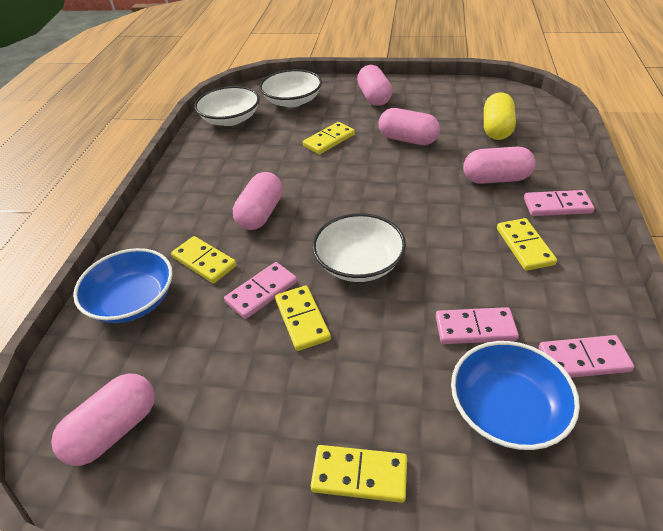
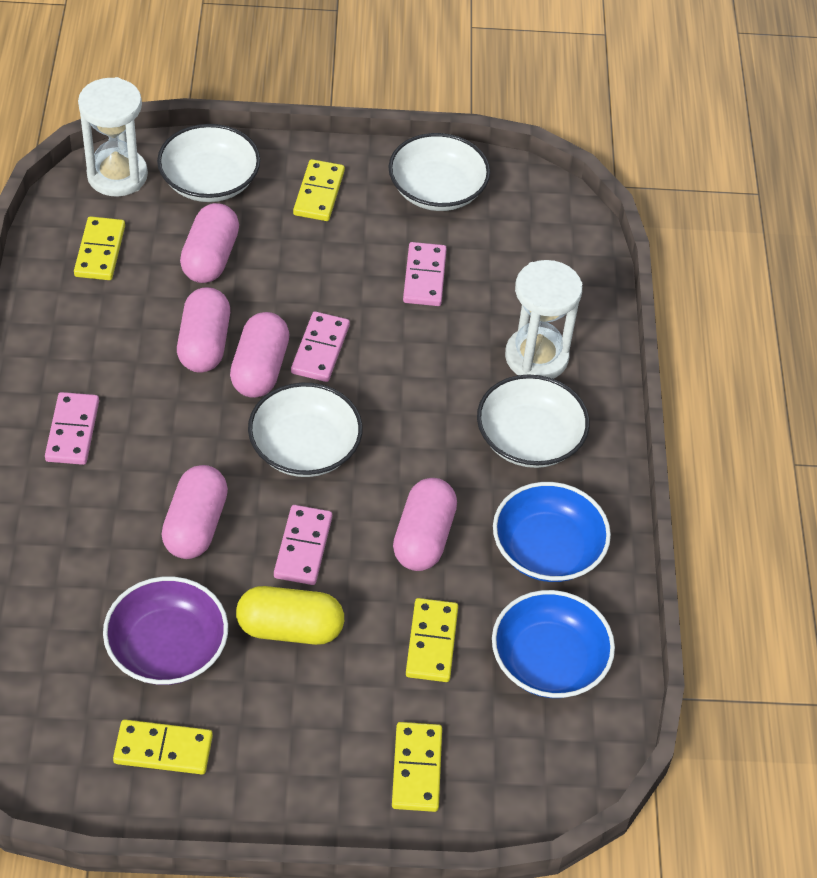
purple bowl: none = 0 -> [103,577,228,685] = 1
white bowl: [194,86,260,126] [259,69,322,108] [312,213,406,282] = 3 -> [157,124,260,202] [248,383,363,477] [388,133,490,211] [477,374,590,468] = 4
white hourglass: none = 0 -> [78,77,148,197] [505,260,582,379] = 2

